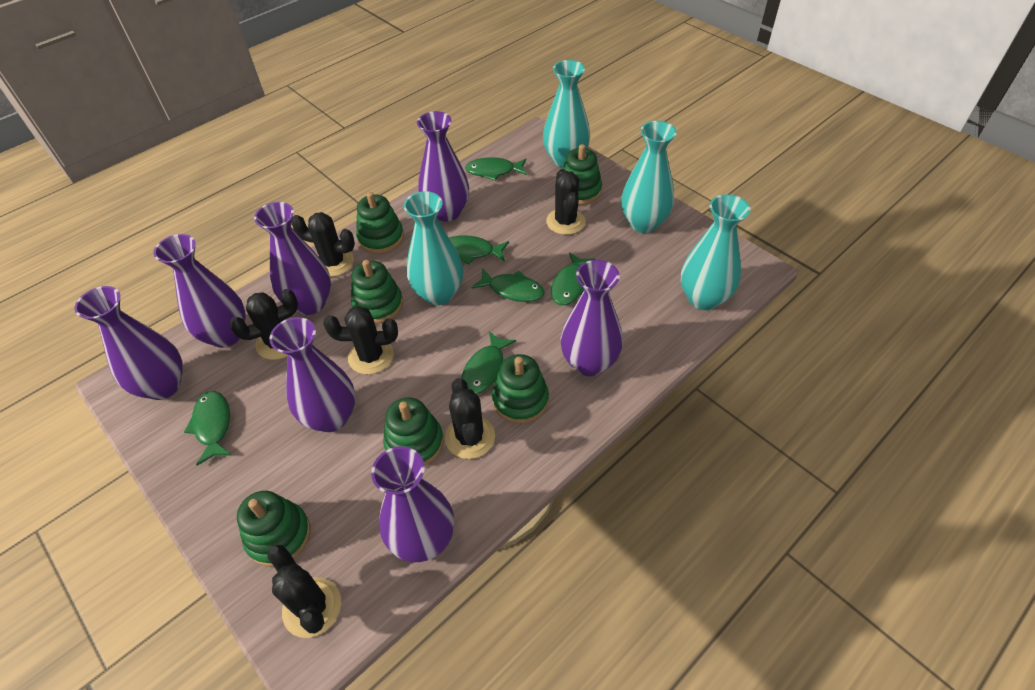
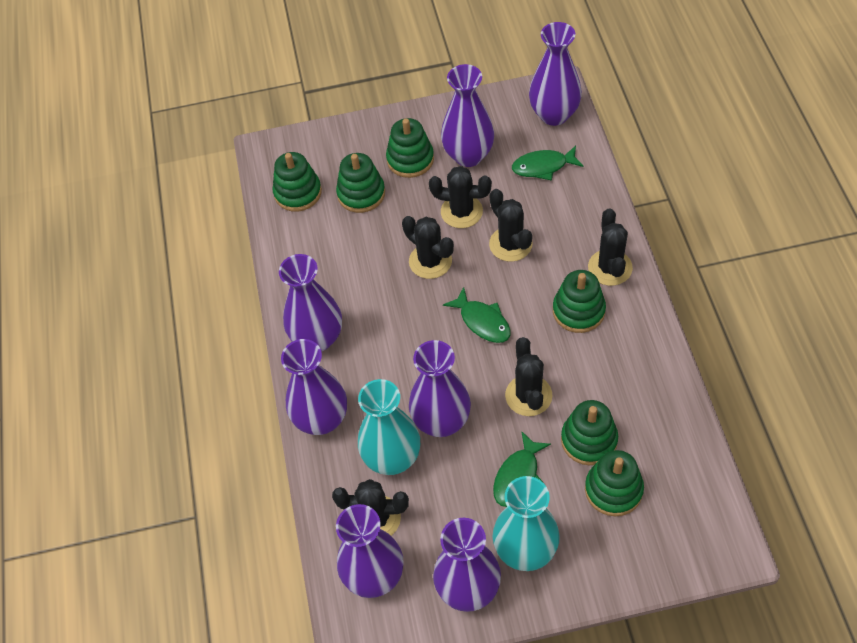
green fish: [184,391,232,465] [449,236,509,264] [461,331,516,394] [465,157,527,181] [471,268,545,302] [551,252,595,305] = 6 -> [443,287,511,343] [493,431,551,507] [512,145,584,181] = 3
turquoise vase: [404,191,463,305] [543,60,590,167] [621,121,677,233] [681,194,750,310] = 4 -> [358,379,420,475] [493,476,560,571] = 2

